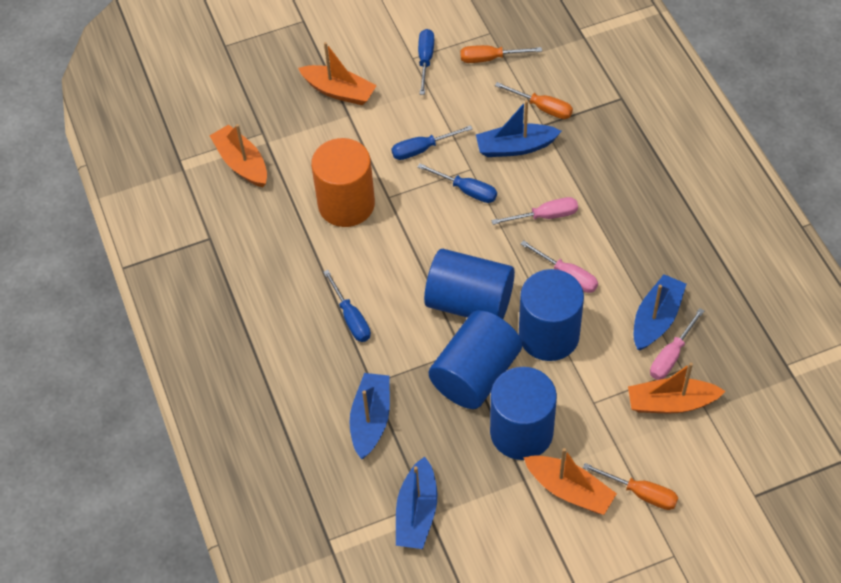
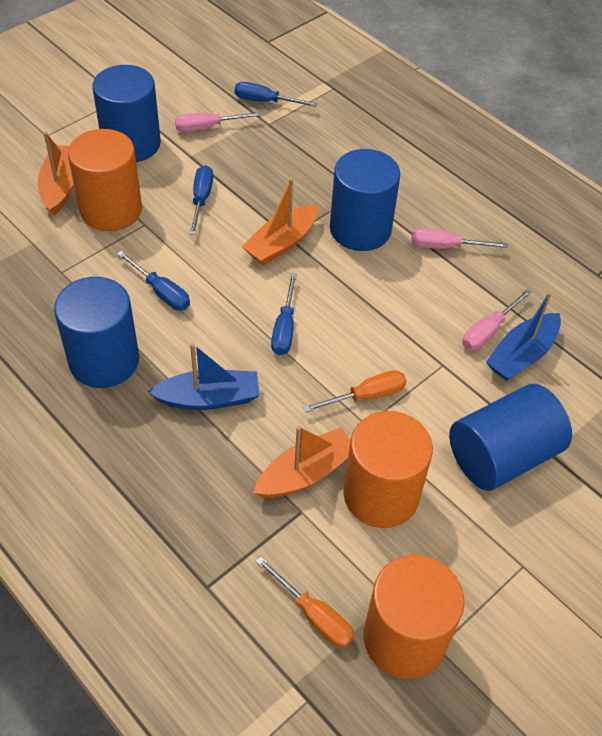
blue boat: [349,373,390,459] [396,456,437,549] [476,100,561,157] [634,274,686,351] = 4 -> [148,343,260,410] [486,292,561,381] = 2
orange boat: [210,124,267,187] [298,42,377,105] [523,448,617,515] [628,362,725,413] = 4 -> [38,132,74,215] [242,178,318,265] [253,426,351,498] = 3
orange cylinder: [311,138,375,227] = 1 -> [68,129,142,231] [344,411,433,528] [364,555,464,679] = 3
orange screwdriver: [460,45,542,63] [495,82,573,119] [583,463,678,510] = 3 -> [255,556,354,648] [303,370,406,412] = 2

